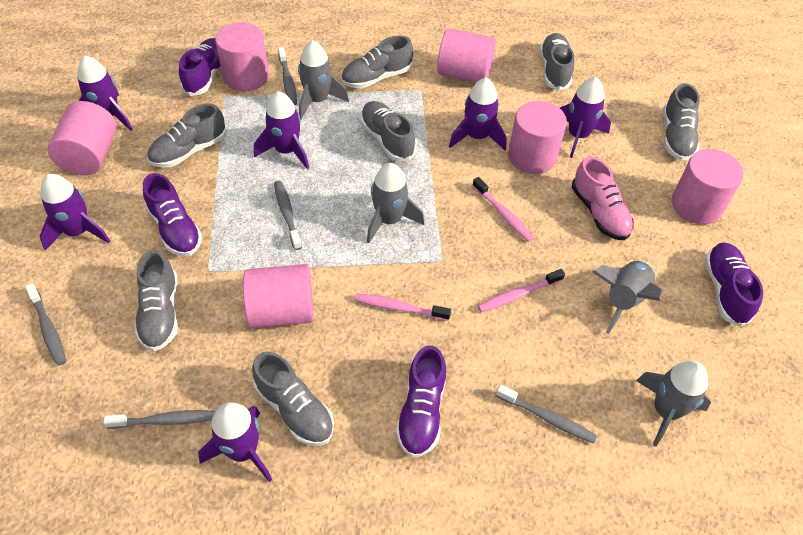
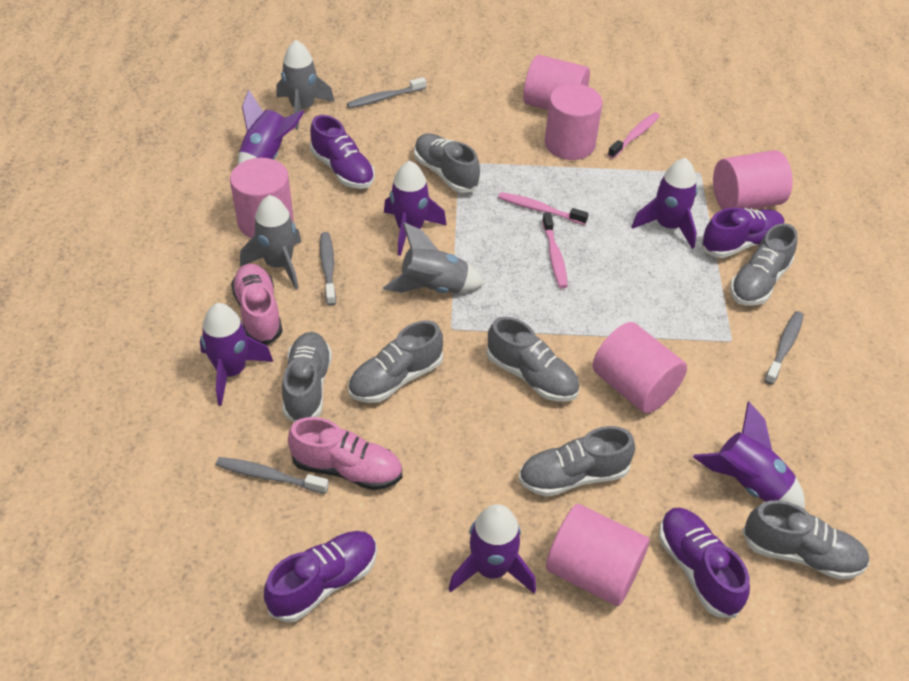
grey rocket: [298,40,349,120] [367,163,425,243] [592,261,663,334] [636,361,711,447] = 4 -> [240,195,302,289] [277,40,335,130] [383,222,484,293] = 3
grey toothbrush: [25,283,66,366] [103,410,216,429] [274,181,302,250] [278,47,297,105] [496,385,597,444] = 5 -> [216,457,329,494] [320,232,336,306] [347,77,426,108] [764,311,804,385] = 4
pink shoe: [572,157,634,240] = 1 -> [231,264,283,345] [288,417,402,490] = 2

